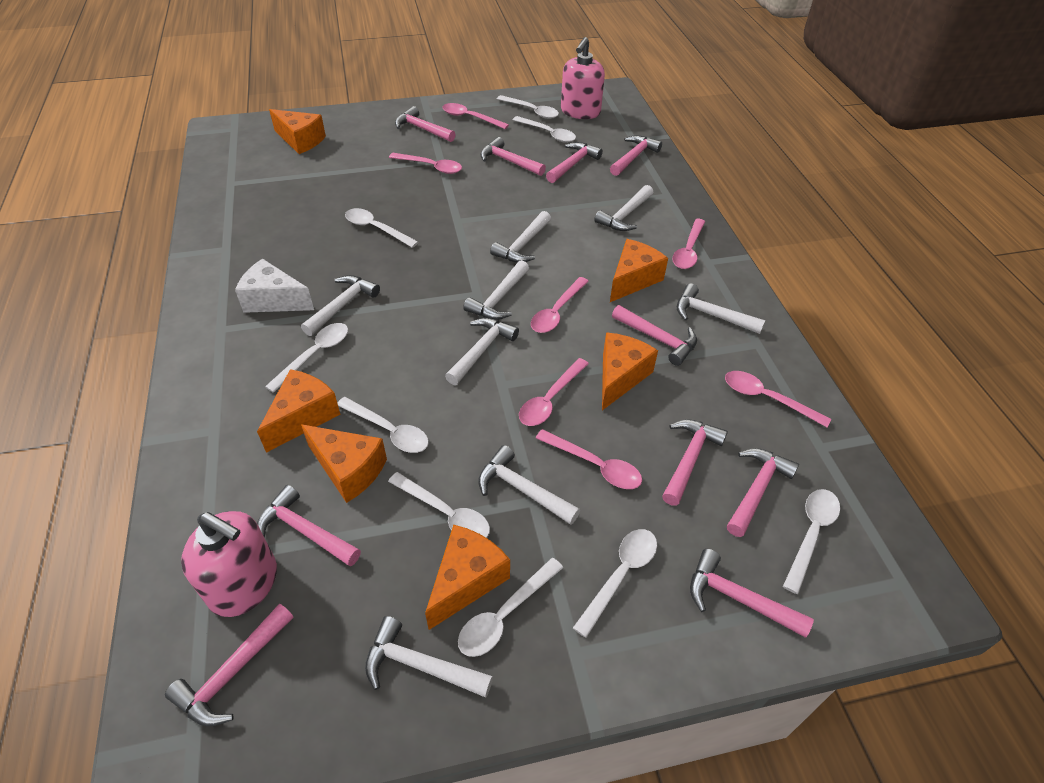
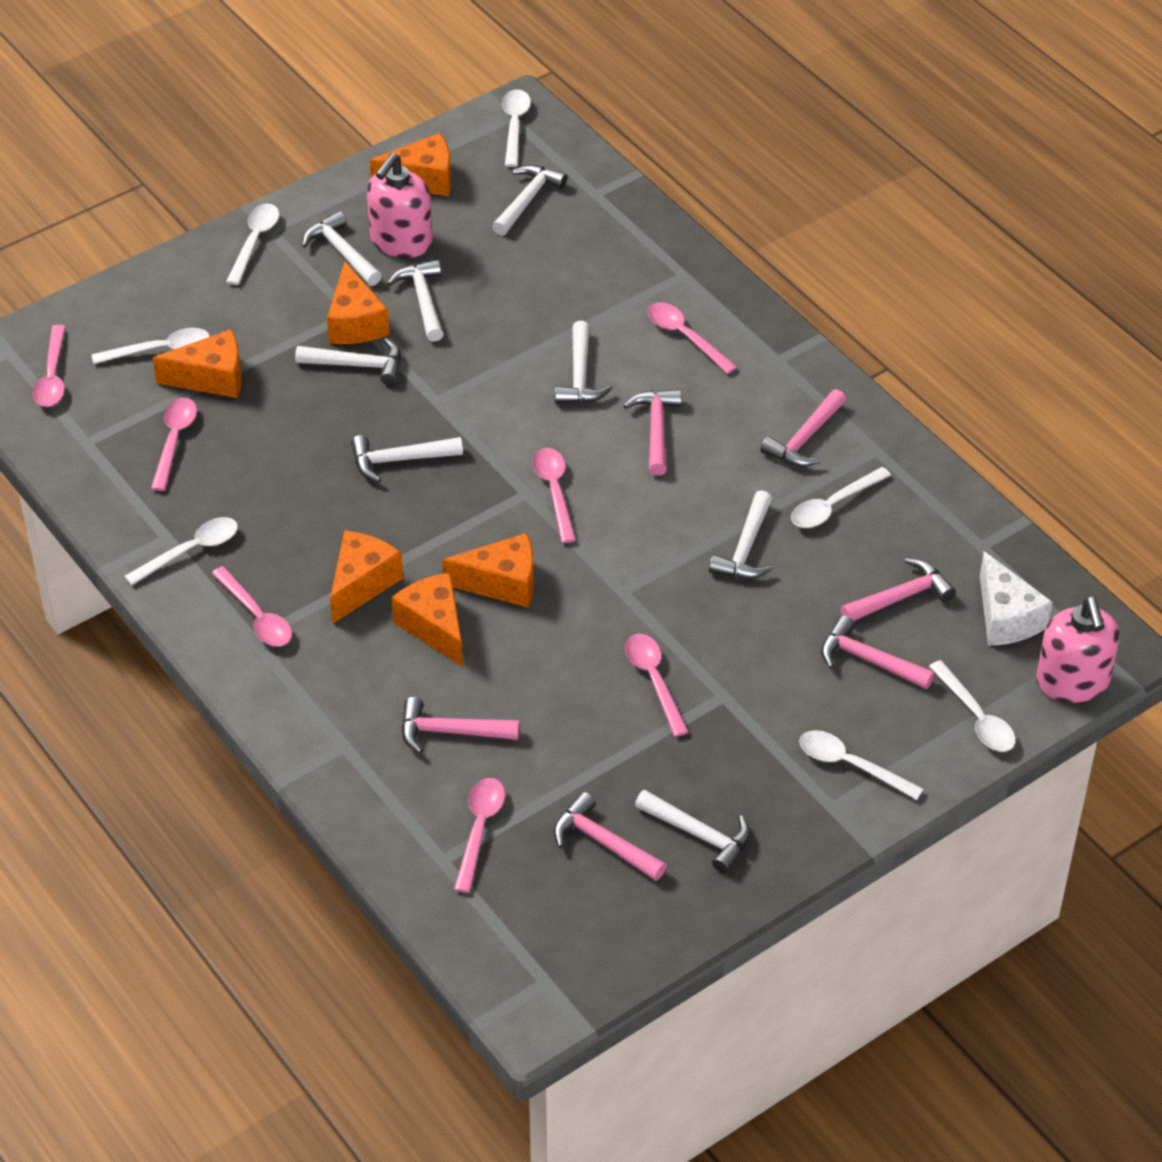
pink hammer: [165,604,294,727] [257,485,361,567] [395,106,456,142] [480,137,546,176] [546,142,603,183] [610,135,662,176] [612,305,697,366] [662,419,728,506] [690,549,814,638] [727,448,799,537] = 10 -> [401,697,520,754] [554,792,667,881] [623,389,681,476] [760,389,846,467] [821,615,934,689] [840,558,956,621] = 6
white spoon: [265,323,348,393] [337,397,429,453] [345,208,418,248] [388,472,490,538] [458,558,563,657] [497,95,559,119] [513,116,576,143] [573,529,657,638] [783,489,840,594] = 9 -> [92,328,210,364] [124,517,238,586] [226,204,279,285] [502,89,531,167] [791,467,891,528] [799,730,923,800] [929,660,1016,752] = 7

